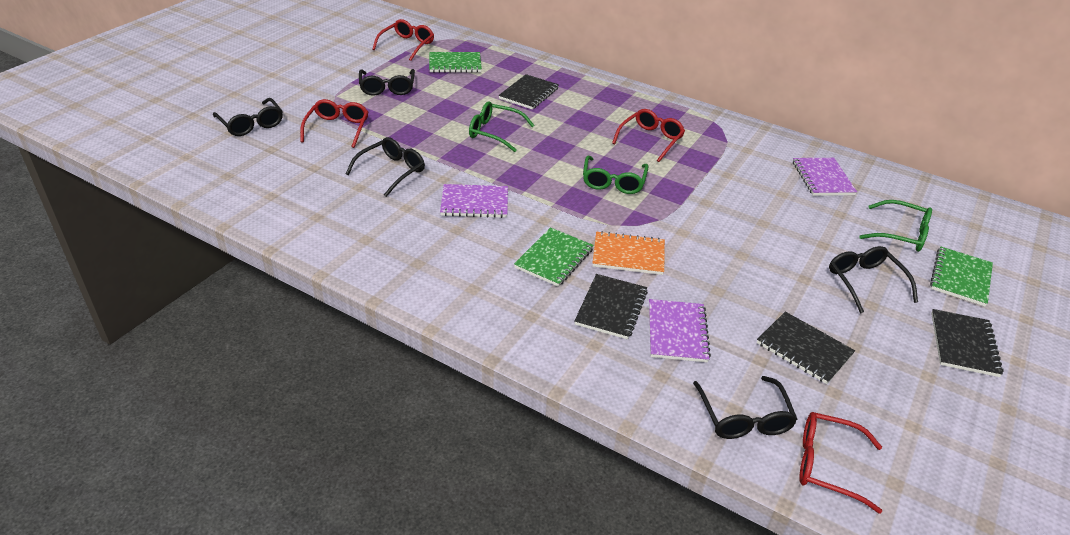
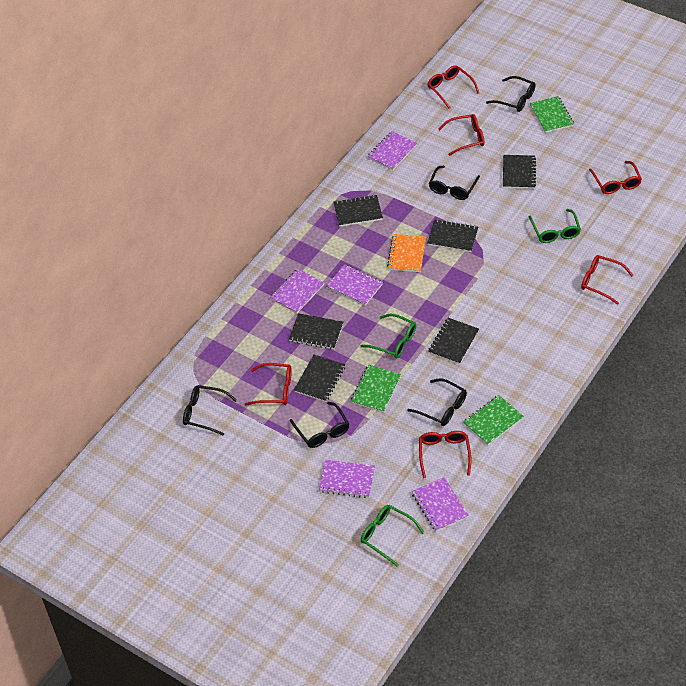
black notebook: [499,74,559,110] [575,274,648,339] [757,312,855,384] [931,309,1004,377] = 4 -> [289,313,343,349] [294,355,345,402] [334,195,383,227] [427,219,478,252] [428,318,479,364] [503,155,536,189] = 6
purple notebook: [440,184,508,218] [649,299,711,362] [793,158,857,196] = 3 -> [270,269,324,313] [319,460,375,498] [327,264,383,306] [367,131,417,170] [412,477,469,532] = 5
red glasses: [300,99,368,148] [372,19,434,61] [612,109,685,162] [799,412,882,514] = 4 -> [245,363,292,406] [419,431,471,478] [428,65,479,109] [438,114,484,156] [581,255,633,305] [589,161,642,194] = 6

